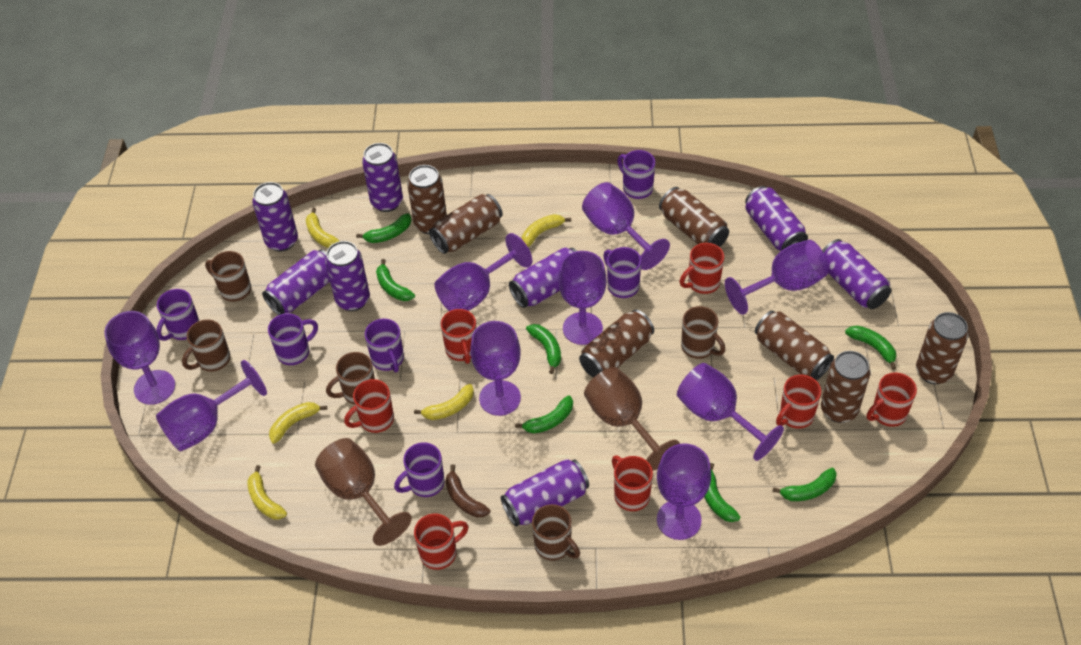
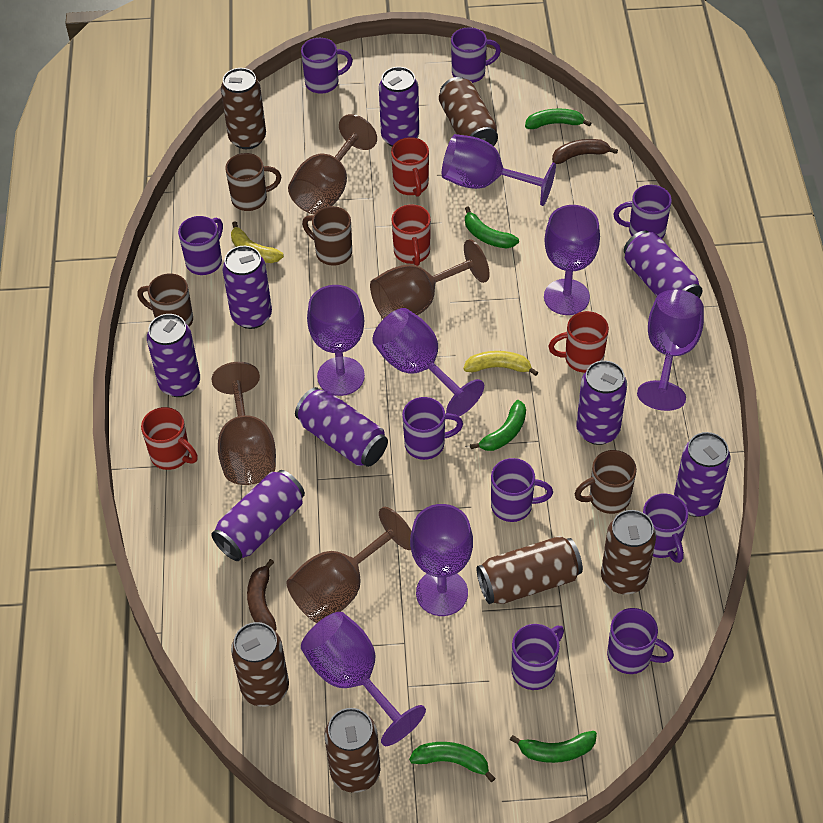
brown banana: [445,464,490,517] = 1 -> [247,559,277,631] [552,139,618,164] = 2
brown can: [407,165,447,234] [429,194,503,254] [579,310,654,378] [659,187,729,247] [755,311,834,380] [821,351,870,423] [916,312,969,384] = 7 -> [221,68,266,149] [231,622,289,707] [325,708,380,793] [439,77,498,146] [477,536,583,604] [601,510,656,594] = 6
brown goblet: [315,438,412,546] [584,367,680,471] = 2 -> [211,362,276,485] [286,507,411,623] [288,114,377,214] [370,239,490,319] = 4
brown mug: [182,319,230,372] [205,251,251,302] [326,352,375,404] [532,504,580,561] [681,306,725,359] = 5 -> [137,273,193,327] [225,153,281,211] [302,206,352,265] [575,450,637,514] = 4
green banana: [356,213,411,243] [376,259,415,301] [515,396,573,433] [526,324,561,374] [704,463,740,522] [772,468,837,501] [845,326,896,370] = 7 -> [409,742,495,782] [465,206,519,249] [470,400,526,451] [510,731,597,763] [525,109,591,129] = 5
purple goblet: [104,311,175,405] [156,360,267,452] [434,233,532,311] [470,321,521,416] [558,251,607,345] [582,182,670,270] [657,443,711,540] [677,363,784,461] [725,240,828,315] = 9 -> [301,612,426,746] [307,285,365,396] [372,308,484,417] [410,504,473,616] [442,134,556,206] [544,205,600,315] [637,290,704,411] = 7
purple mug: [156,289,199,341] [268,313,318,365] [365,318,404,372] [394,442,444,497] [603,247,642,298] [617,150,655,199] = 6 -> [178,216,223,275] [301,38,353,94] [402,397,463,460] [451,27,501,83] [491,458,553,522] [511,624,564,690] [607,608,674,674] [614,185,672,239] [643,493,688,563] = 9
red mug: [344,379,394,433] [414,513,469,570] [441,309,476,364] [612,456,653,511] [680,243,724,294] [776,375,821,429] [867,372,917,427] = 7 -> [141,407,198,470] [391,137,429,197] [391,204,431,266] [548,311,609,373] = 4
yellow banana: [247,465,287,519] [269,402,327,444] [306,208,339,248] [414,384,474,420] [522,214,571,247] = 5 -> [231,221,284,263] [463,351,538,376] = 2

